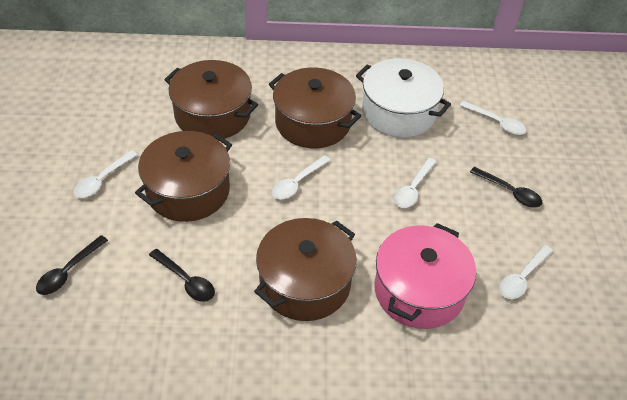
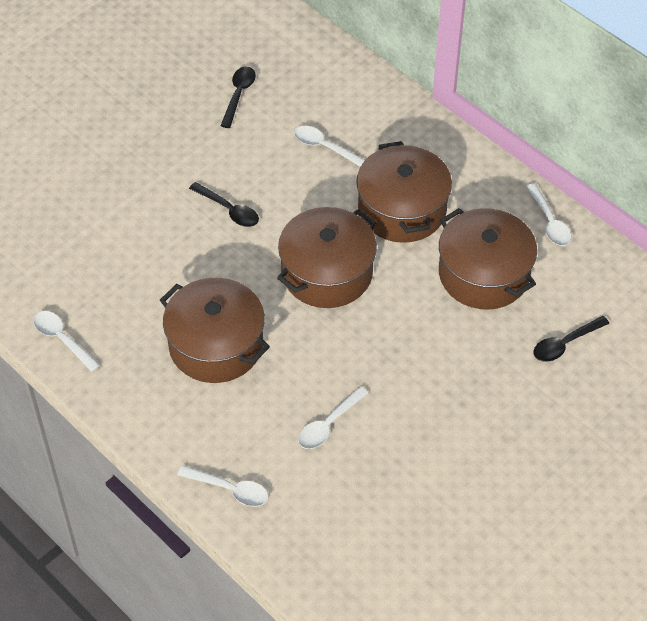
pink pot: [374,223,476,329] = 1 -> none = 0
white pot: [356,58,451,138] = 1 -> none = 0

